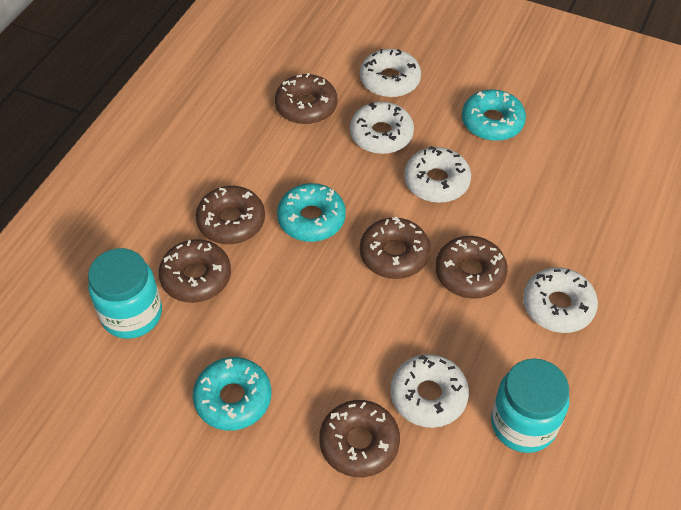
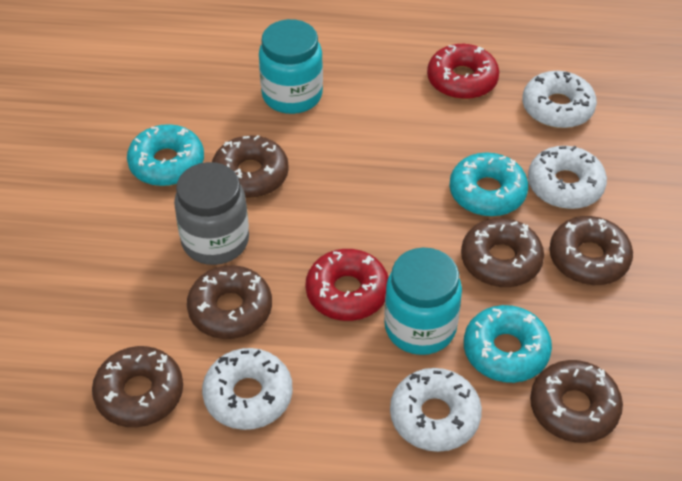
grey jar: none = 0 -> [174,162,249,265] = 1
red donut: none = 0 -> [305,249,389,321] [427,44,499,99] = 2
white donut: [350,102,414,154] [360,49,421,97] [391,354,469,428] [404,146,471,203] [523,267,598,333] = 5 -> [202,348,293,430] [390,368,482,452] [522,71,597,128] [528,145,607,209] = 4

